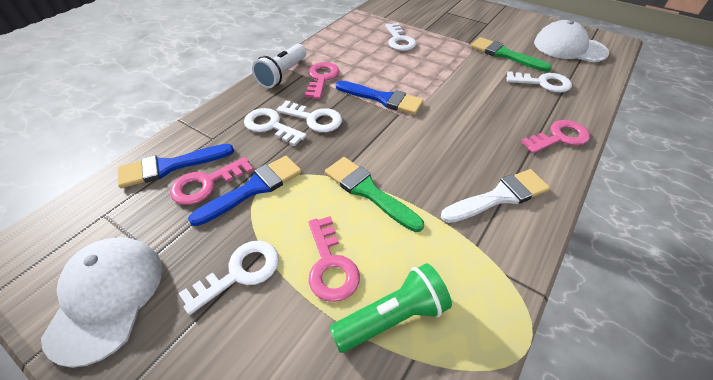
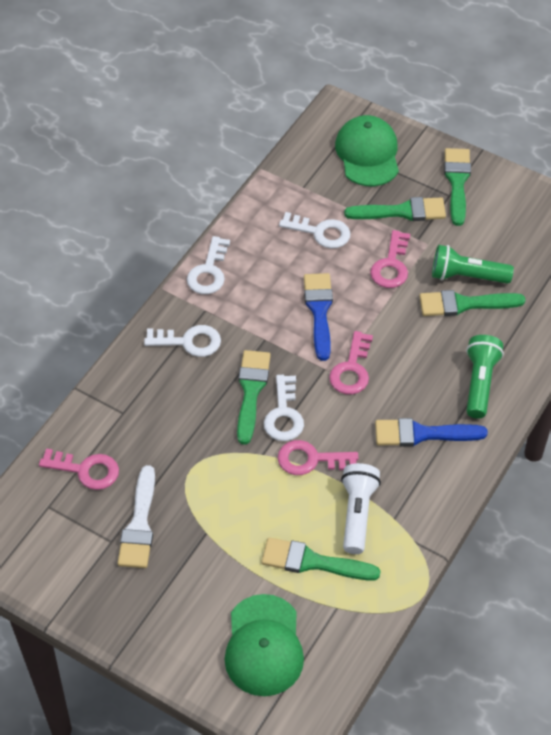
blue brush: [118,144,234,188] [188,156,302,226] [336,81,424,115] = 3 -> [304,273,333,361] [375,418,488,446] = 2
green brush: [325,157,424,232] [471,37,552,72] = 2 -> [237,350,271,445] [261,537,381,581] [344,197,446,221] [419,290,526,316] [444,148,471,226] = 5
green cap: none = 0 -> [225,594,304,696] [335,115,399,186] = 2
green flashlight: [329,263,452,353] = 1 -> [432,245,514,284] [466,335,504,419] = 2
white cap: [41,237,162,368] [534,20,609,62] = 2 -> none = 0
white key: [178,241,279,315] [244,108,307,146] [277,101,342,132] [385,23,416,51] [506,71,572,93] = 5 -> [144,325,221,357] [187,236,230,294] [264,375,304,441] [279,212,351,249] = 4

